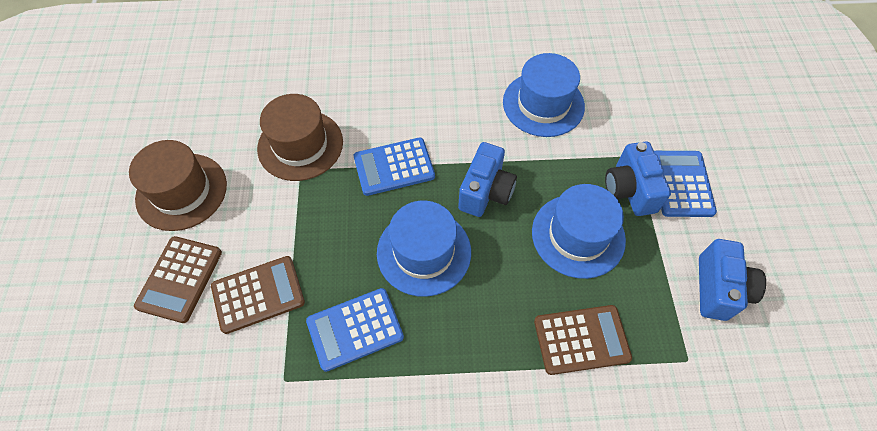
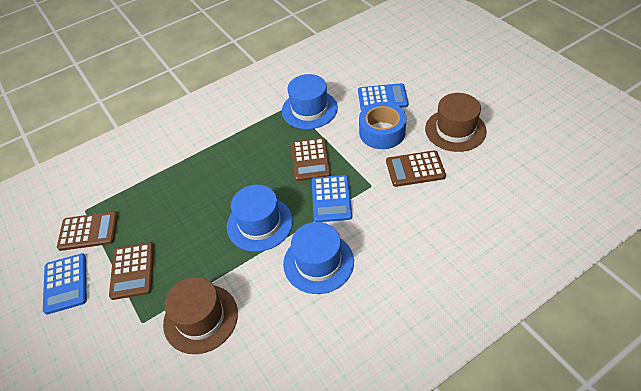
blue camera: [458,142,517,217] [605,141,671,216] [699,239,766,321] = 3 -> none = 0
blue tape: none = 0 -> [359,102,407,149] = 1
brown calculator: [134,236,222,323] [211,256,305,334] [534,305,632,375] = 3 -> [57,211,118,251] [109,242,154,300] [291,138,331,181] [386,150,446,187] = 4

